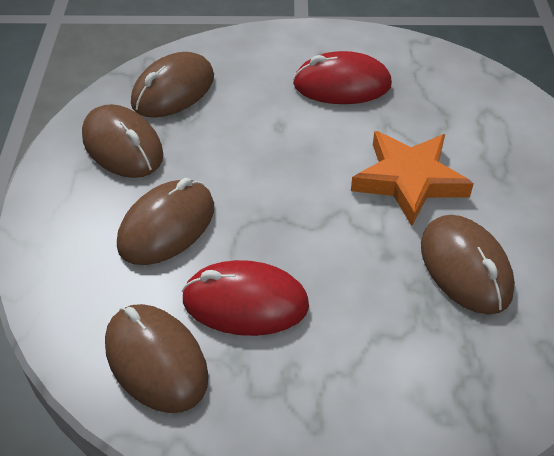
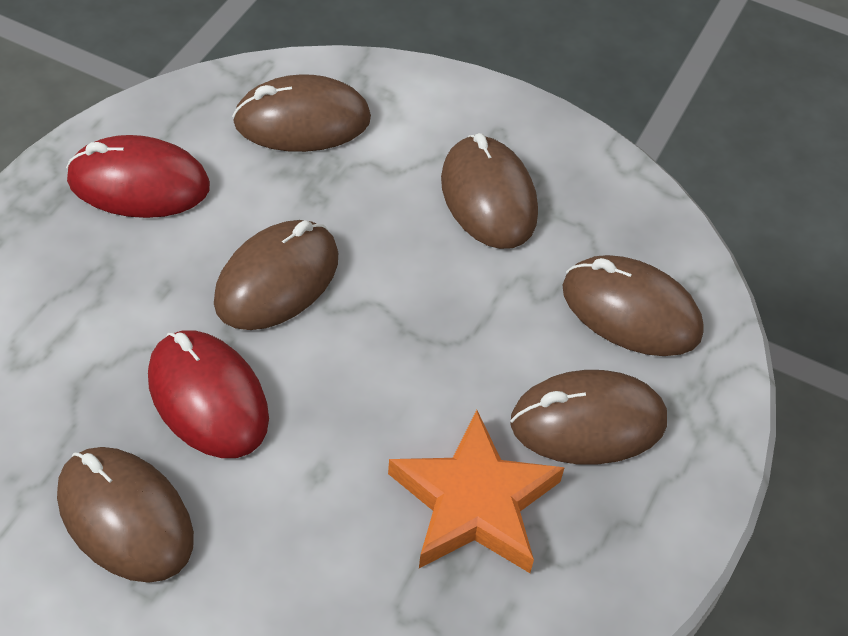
brown mouse: [82,104,163,178] [105,304,209,413] [117,178,214,265] [131,52,214,118] [421,215,515,314] = 5 -> [57,447,194,583] [214,220,338,330] [232,74,371,152] [441,133,538,249] [510,370,667,465] [562,255,704,356] = 6

